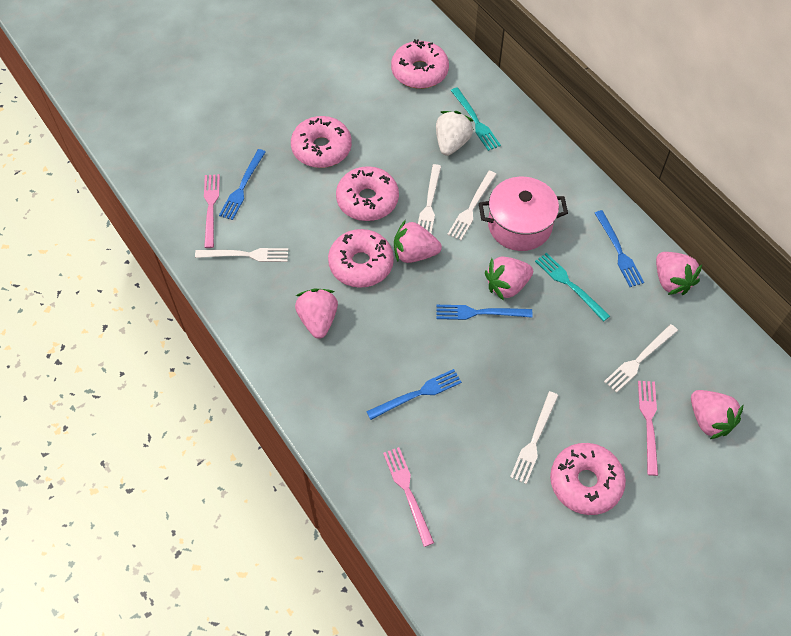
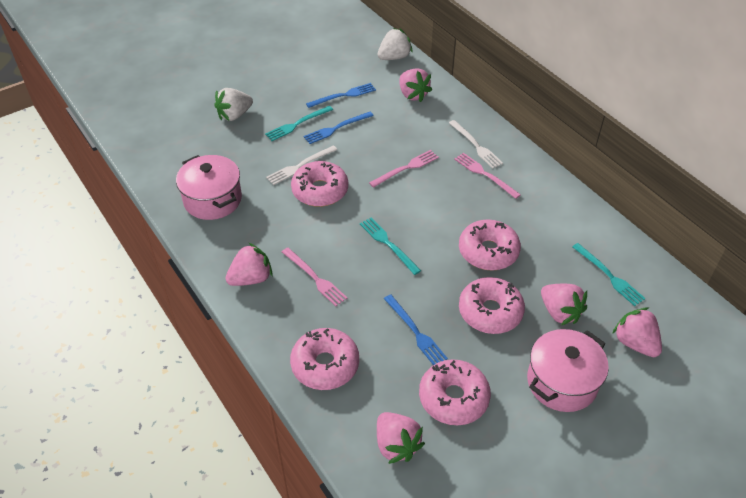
blue fork: [219,149,266,220] [366,369,462,420] [436,305,532,320] [595,210,644,287] = 4 -> [304,112,374,144] [306,83,376,108] [384,294,448,365] = 3
pink pot: [479,177,568,251] = 1 -> [176,155,242,220] [527,329,609,412] = 2
turquoise fork: [451,87,501,151] [535,253,610,322] = 2 -> [265,106,333,141] [360,218,421,275] [572,243,646,306] = 3
white fork: [195,248,288,262] [418,164,441,233] [447,171,496,240] [510,391,559,484] [604,324,678,393] = 5 -> [266,145,337,185] [449,120,503,169] = 2
white strawberry: [436,111,474,156] = 1 -> [214,88,253,121] [377,28,413,60] = 2

